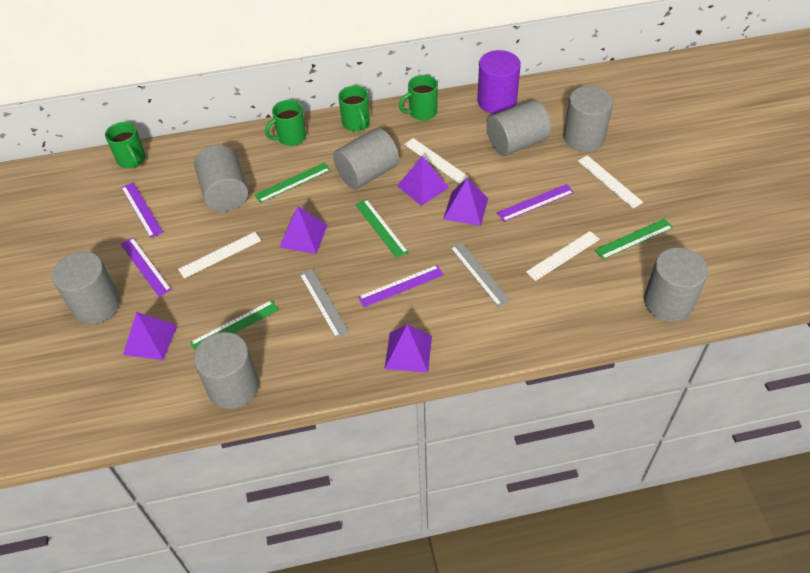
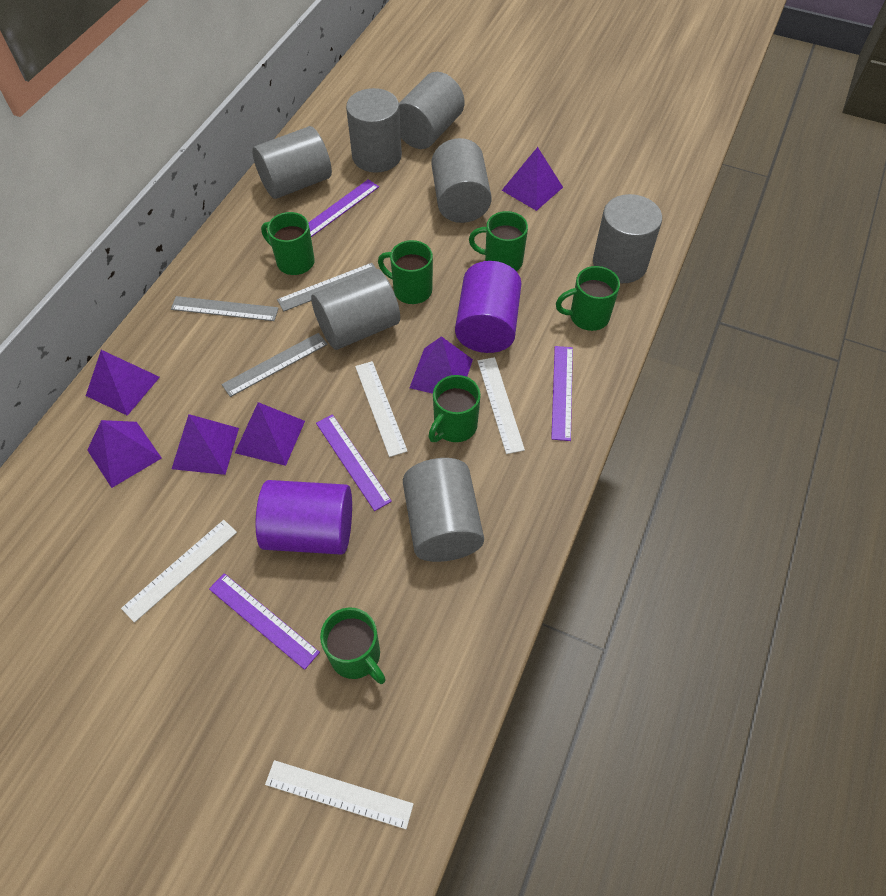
green mug: [105,122,146,168] [265,100,306,146] [338,86,370,131] [399,75,438,120] = 4 -> [261,212,315,275] [320,607,386,684] [378,240,433,304] [428,375,481,442] [469,211,528,271] [556,266,620,331] = 6
green ruler: [190,300,278,351] [254,163,331,203] [355,199,408,258] [595,219,673,259] = 4 -> none = 0
grey ruler: [300,269,349,338] [450,242,511,307] = 2 -> [171,296,279,321] [221,333,328,397] [277,263,376,311] = 3
purple cylinder: [477,50,521,114] = 1 -> [255,480,352,555] [455,261,522,353] = 2
purple pyramid: [123,312,177,360] [279,206,327,254] [385,324,432,373] [397,156,449,206] [443,178,488,226] = 5 -> [86,350,160,416] [87,420,162,488] [172,414,239,475] [235,402,305,466] [410,336,473,394] [502,147,563,211] = 6

